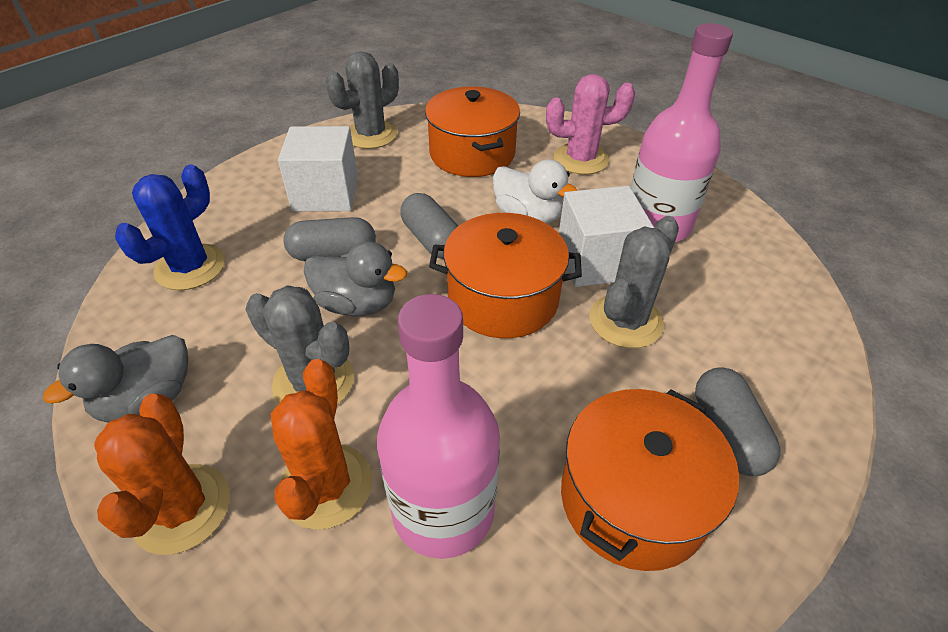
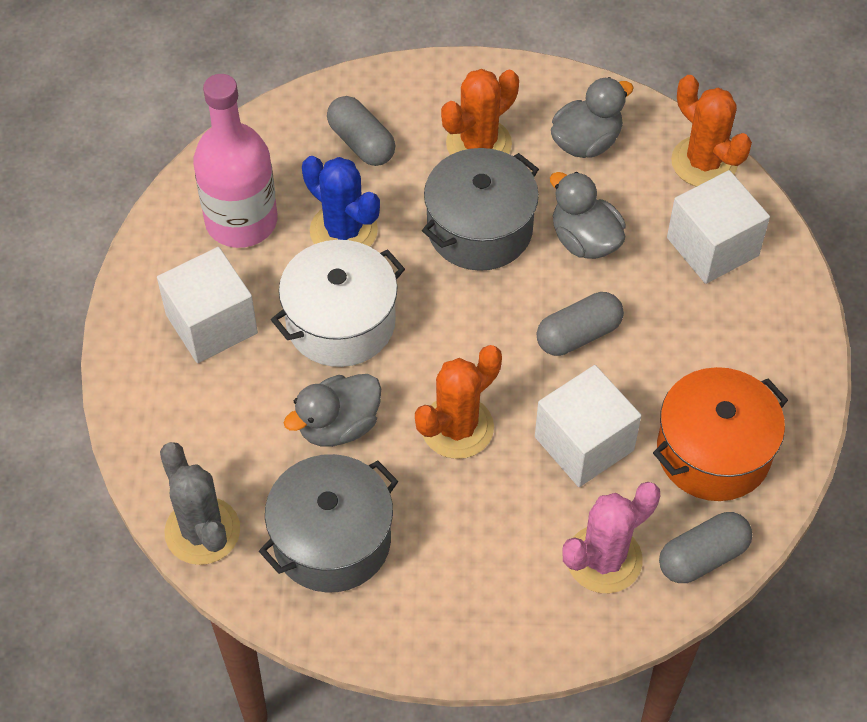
grey cactus: [245,285,354,405] [326,51,399,149] [589,216,679,348] = 3 -> [160,442,240,565] = 1
grey duck: [43,335,188,423] [304,241,407,316] = 2 -> [283,374,381,447] [550,172,626,259] [551,77,634,158] = 3
grey pot: none = 0 -> [259,454,398,593] [422,148,539,271] = 2
orange cactus: [94,393,230,555] [271,359,372,529] = 2 -> [415,345,502,459] [441,69,519,155] [671,75,752,187] = 3
orange pot: [425,86,520,177] [429,213,582,338] [561,389,739,571] = 3 -> [653,367,788,501] = 1
pink bottle: [377,294,500,559] [630,23,733,242] = 2 -> [193,74,277,248] = 1
white cube: [278,126,358,211] [559,186,654,287] = 2 -> [157,247,258,363] [535,365,641,487] [667,170,770,284] = 3
white duck: [493,159,578,224] = 1 -> none = 0
white pot: none = 0 -> [271,240,405,367] = 1

